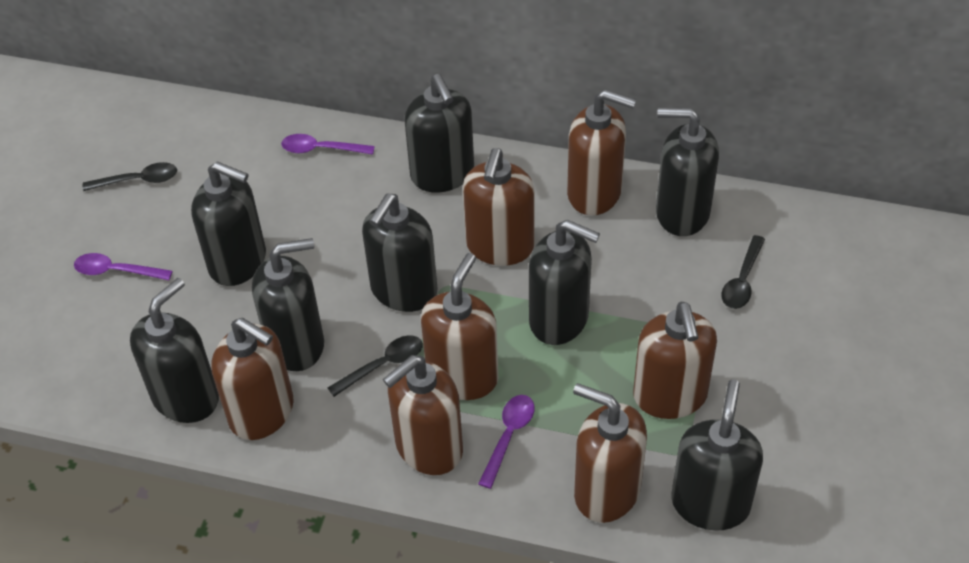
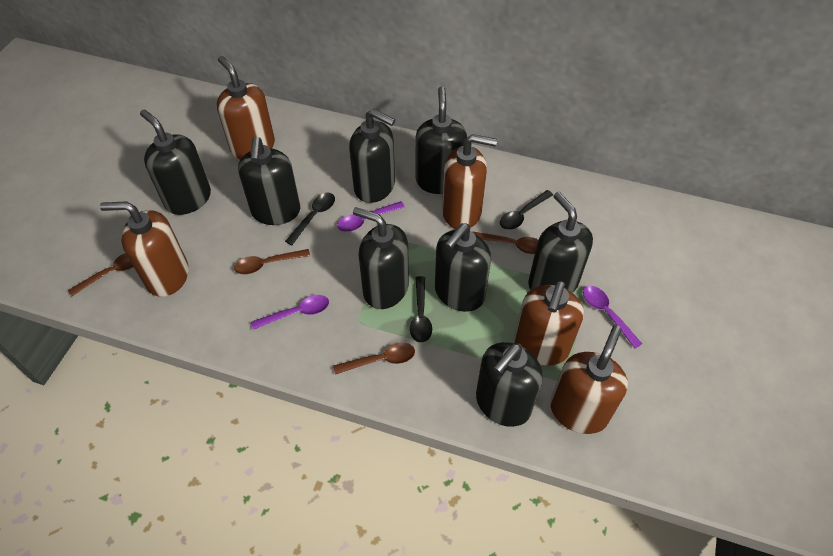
brown soap dispenser: [212,318,294,440] [383,355,463,475] [421,253,498,400] [463,148,534,266] [567,89,636,216] [573,383,647,523] [633,302,717,419] = 7 -> [100,202,189,297] [217,56,275,160] [442,134,497,229] [514,281,584,366] [550,325,628,434] = 5
brown spoon: none = 0 -> [68,253,133,296] [234,249,310,274] [333,343,415,375] [472,231,538,254] = 4

